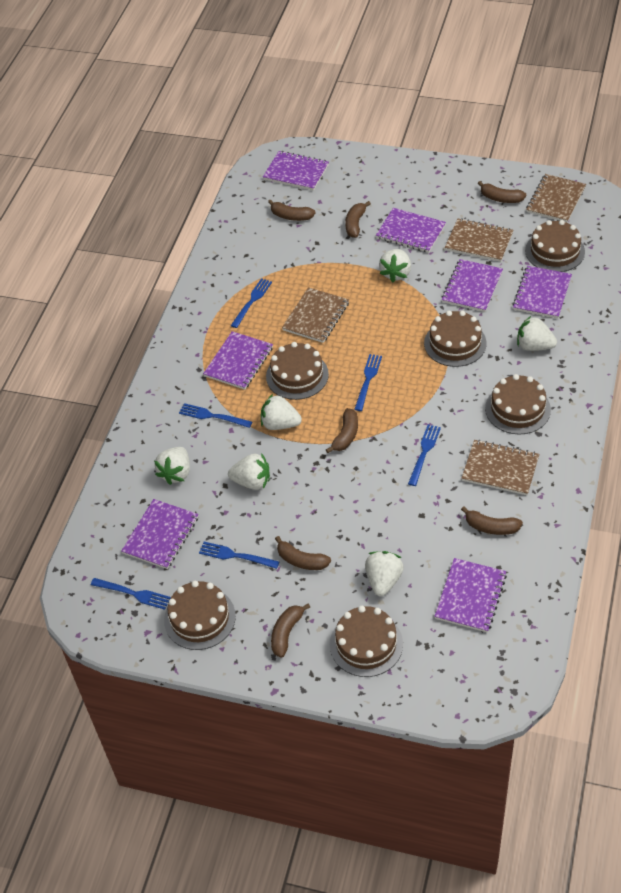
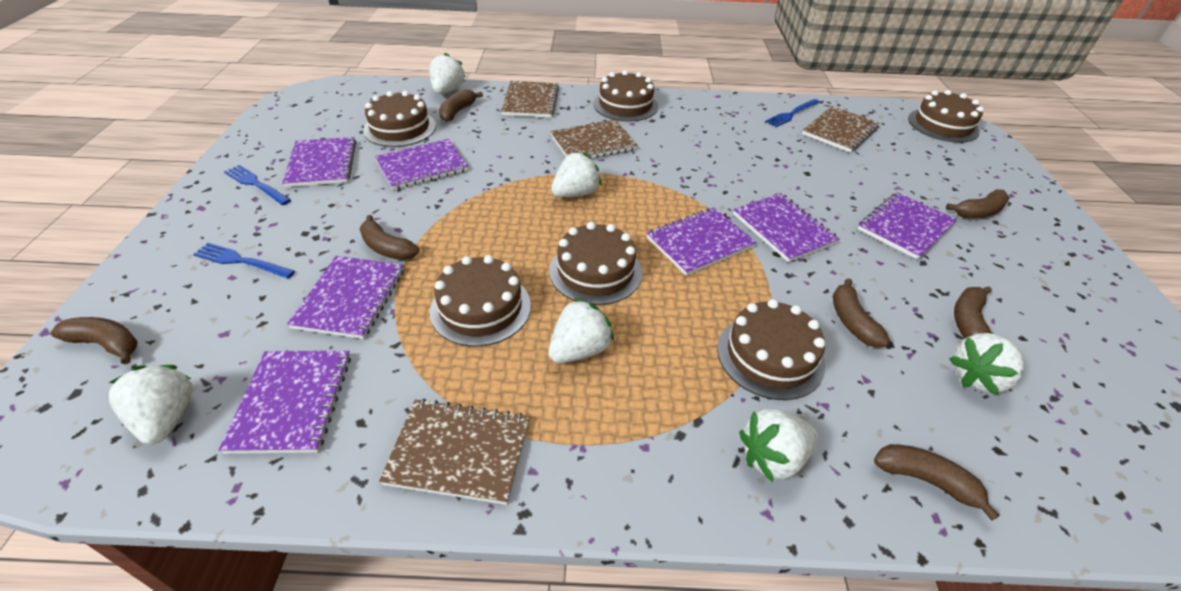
blue fork: [91,578,171,610] [179,403,252,428] [199,542,279,569] [231,278,272,328] [354,354,382,411] [408,424,441,486] = 6 -> [193,243,295,279] [224,165,291,205] [765,99,820,127] = 3

